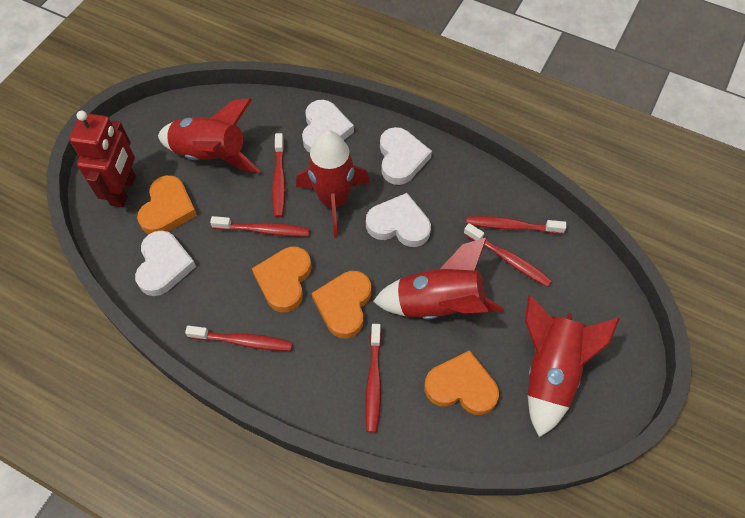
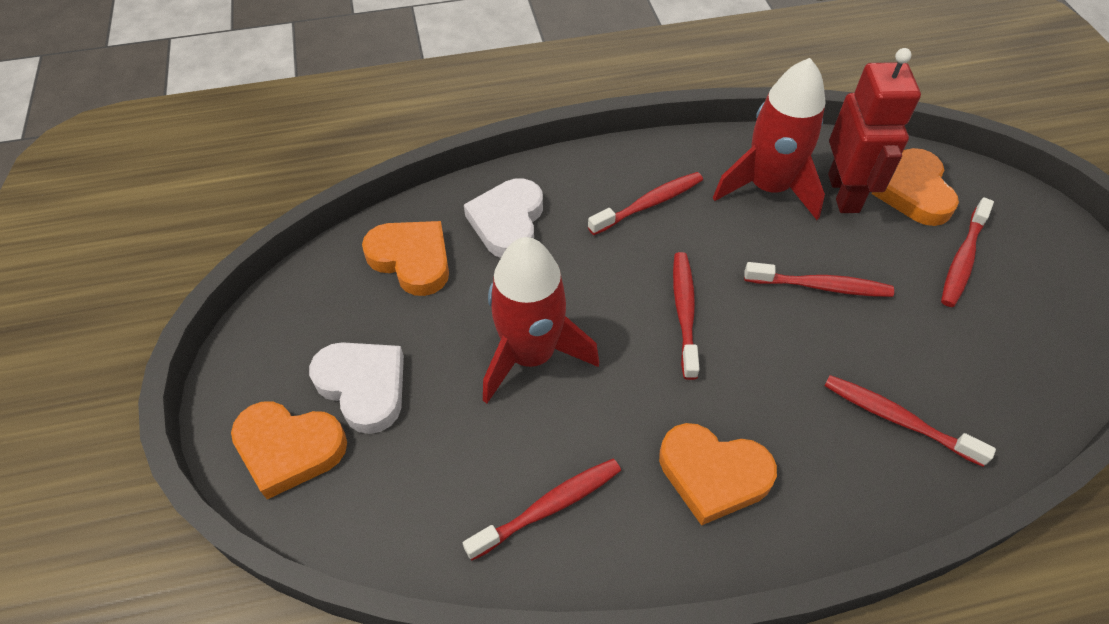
red rocket: [158,98,260,173] [296,130,370,238] [373,238,504,319] [525,295,619,437] = 4 -> [483,237,599,403] [713,58,826,220] = 2
white heart: [135,230,196,296] [302,100,354,153] [366,193,431,247] [380,127,432,185] = 4 -> [309,342,404,434] [464,179,543,258] = 2

